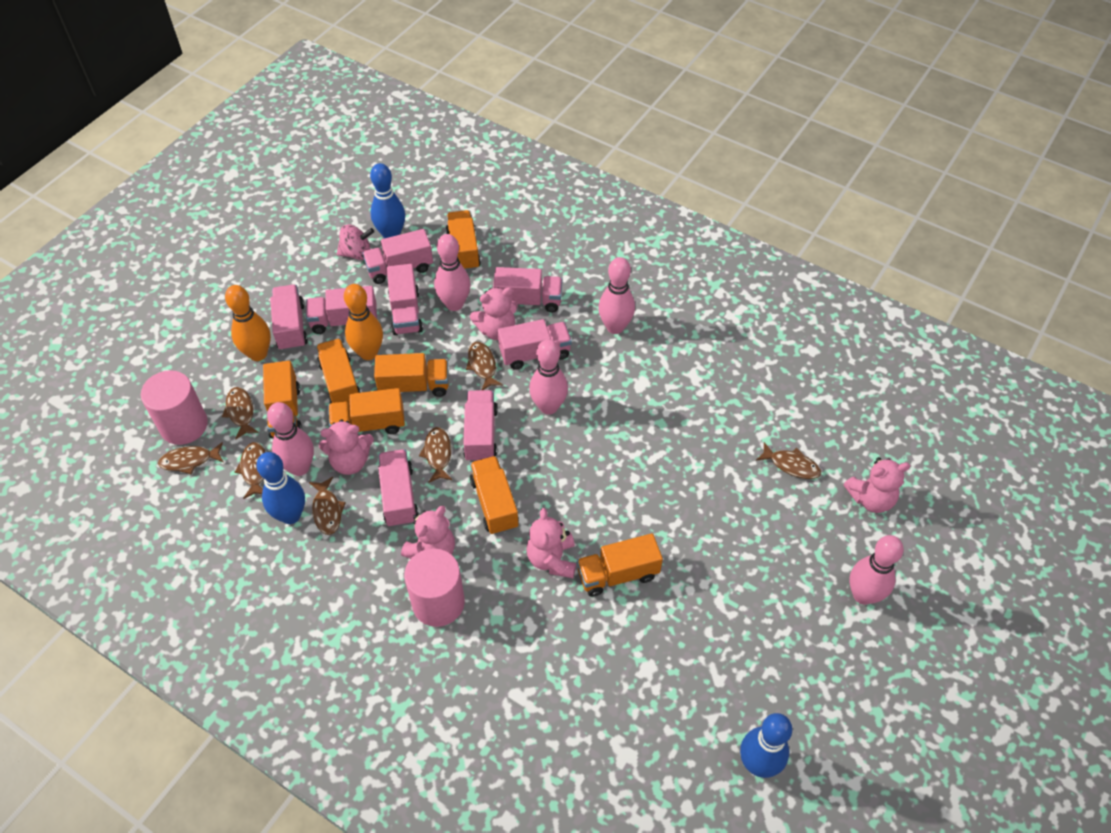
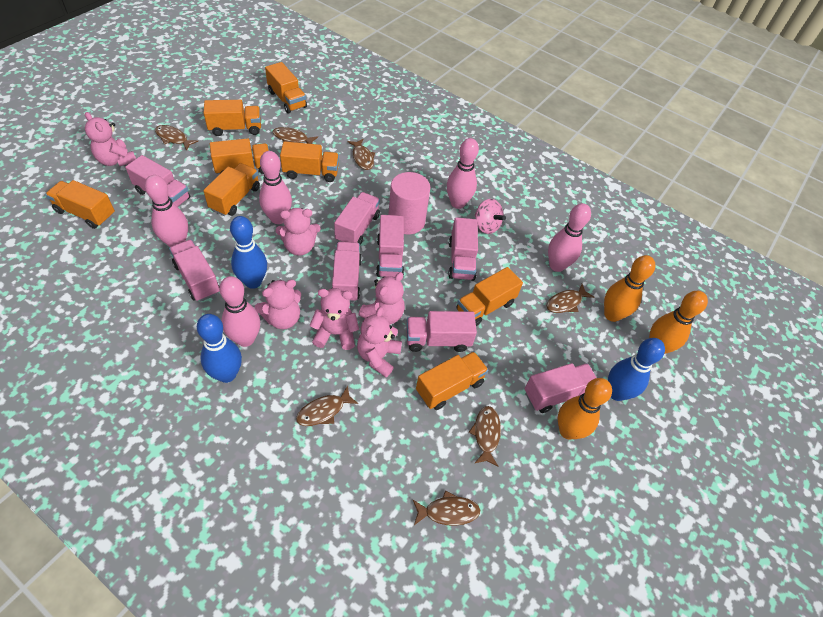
orange bowling pin: [225,285,271,361] [344,284,383,360] = 2 -> [558,378,612,440] [604,255,655,322] [649,291,708,354] = 3
orange truck: [263,361,302,438] [316,339,361,405] [328,388,405,434] [374,353,449,397] [446,210,481,271] [470,456,519,535] [577,533,663,597] = 7 -> [45,180,115,229] [203,163,260,216] [204,100,261,136] [210,138,269,174] [265,62,307,113] [280,141,339,182] [416,351,489,410] [456,267,523,326] = 8
pink cylinder: [141,370,208,445] [404,548,465,627] = 2 -> [388,172,430,234] = 1
pink teddy bear: [319,419,374,475] [401,506,455,559] [470,287,518,340] [526,508,576,578] [843,457,910,513] = 5 -> [85,112,136,166] [254,279,301,329] [275,208,321,256] [309,288,359,350] [357,307,402,377] [358,272,405,324] = 6

